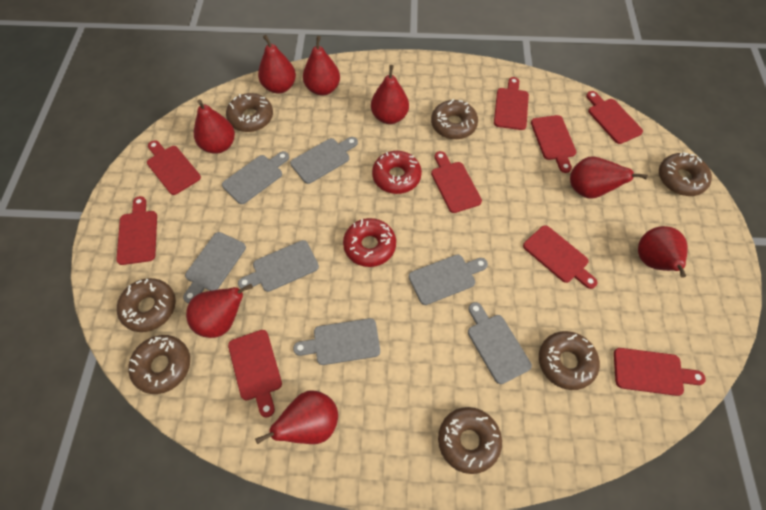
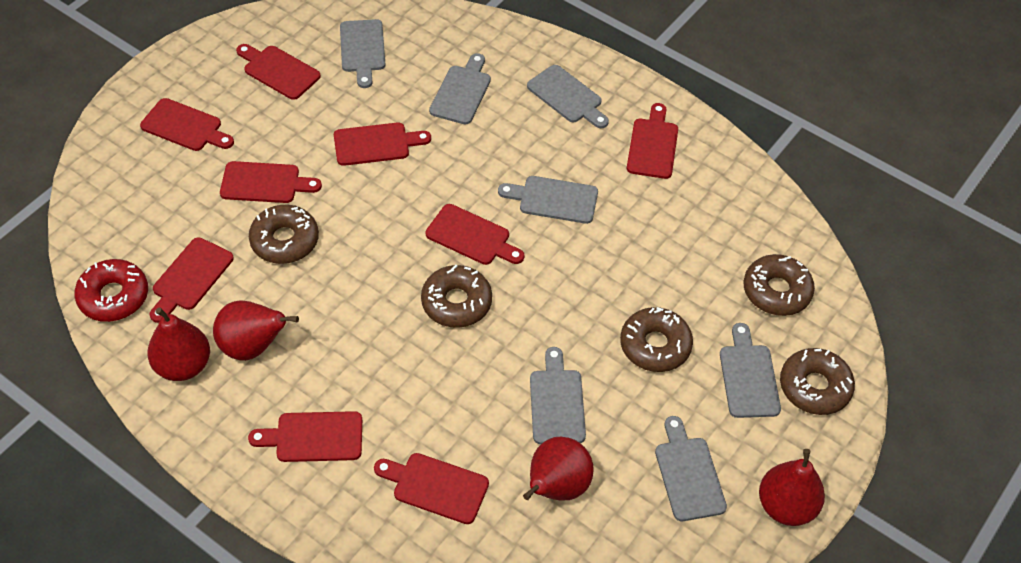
brown donut: [117,278,176,332] [129,335,190,394] [226,93,273,132] [431,99,478,139] [438,407,502,474] [539,331,600,390] [659,152,712,196] = 7 -> [249,205,319,264] [421,265,492,328] [620,307,693,372] [743,254,815,316] [780,348,855,415] = 5
red donut: [343,218,396,267] [372,151,422,194] = 2 -> [74,259,148,322] = 1
red pear: [186,284,253,338] [194,99,235,154] [255,390,338,444] [258,35,296,94] [303,36,340,96] [371,65,409,124] [570,157,648,199] [638,226,688,278] = 8 -> [147,308,210,381] [213,300,299,361] [523,437,594,501] [759,449,825,526] = 4

